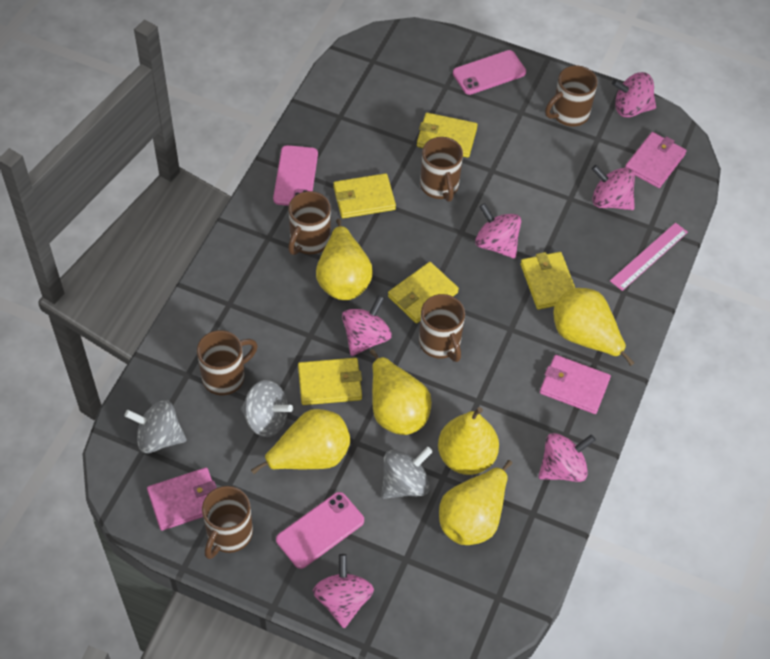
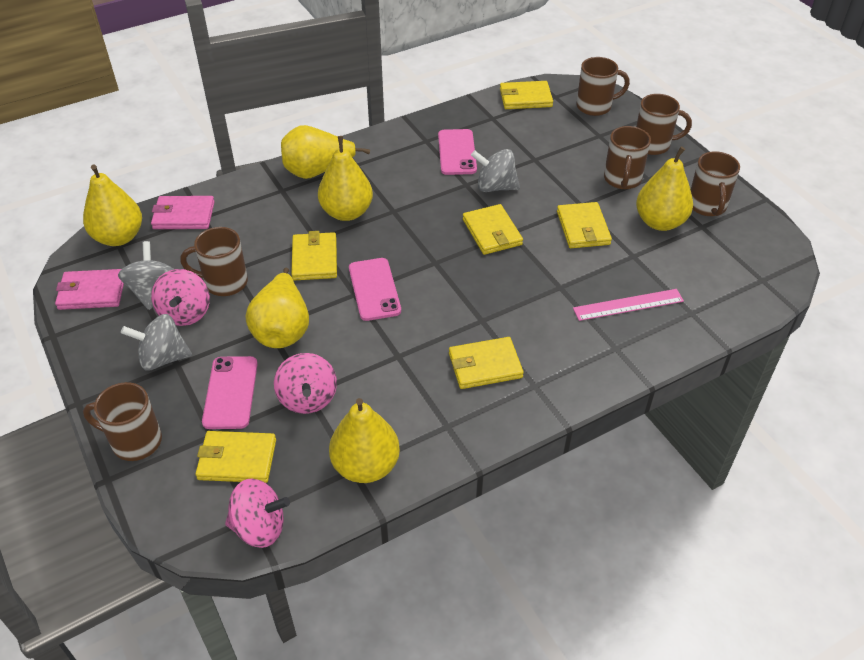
pink spinning top: [313,554,374,628] [342,295,392,356] [475,203,521,259] [538,433,596,482] [592,165,635,210] [612,72,656,117] = 6 -> [151,269,210,326] [225,479,290,548] [274,353,337,414] = 3
pink wallet: [147,467,217,531] [540,355,611,414] [625,132,686,188] = 3 -> [55,269,124,310] [151,196,215,229] = 2
yellow wallet: [298,358,362,405] [333,173,396,218] [388,262,459,323] [417,113,478,158] [520,252,575,310] = 5 -> [196,431,276,483] [291,231,337,281] [449,337,524,389] [463,204,523,255] [500,81,553,109] [557,202,612,248] = 6

